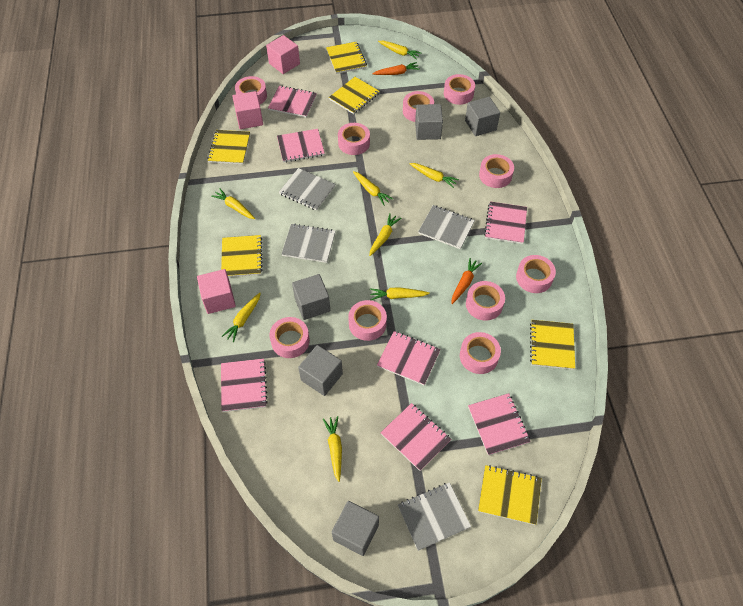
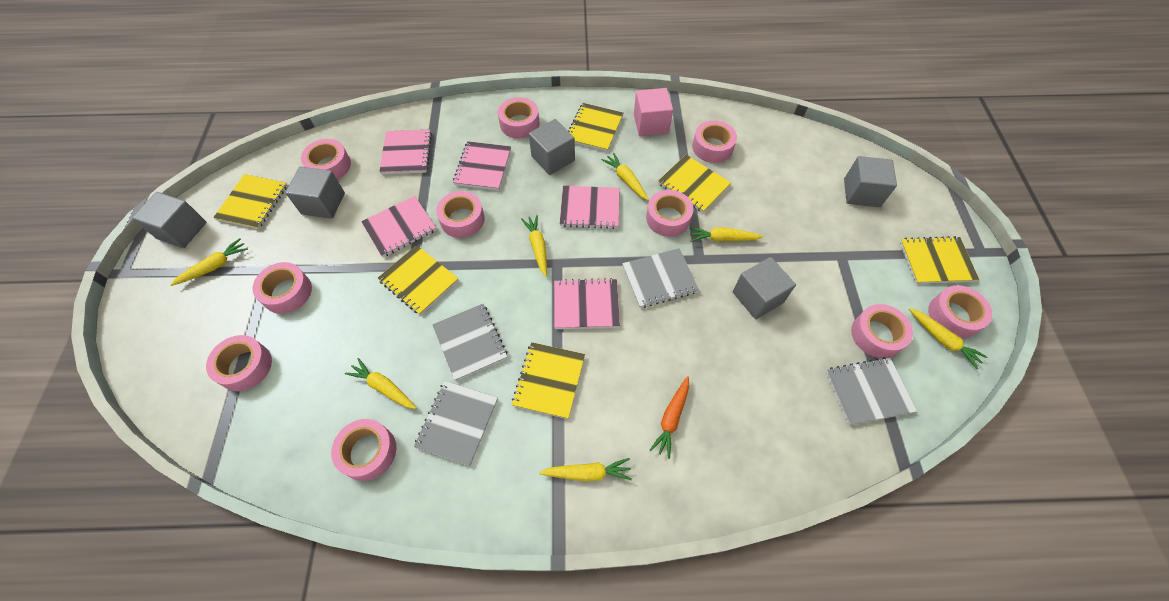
orange carrot: [372,62,420,75] [451,258,482,304] = 2 -> [650,376,689,459] = 1
pink cube: [197,269,236,314] [232,91,263,129] [266,35,300,74] = 3 -> [634,88,673,136] = 1
pink notebook: [221,359,268,412] [268,86,317,118] [277,129,325,163] [377,331,441,385] [380,403,451,471] [468,393,531,455] [484,201,527,244] = 7 -> [361,196,436,257] [379,129,432,174] [453,141,511,190] [554,278,620,329] [560,186,620,229] = 5
yellow carrot: [211,188,255,219] [222,293,261,342] [323,416,342,482] [353,171,393,206] [369,214,401,256] [370,287,430,300] [378,41,421,60] [409,163,459,188] = 8 -> [170,238,248,286] [345,358,416,409] [521,215,547,276] [539,458,632,481] [601,153,649,200] [689,227,764,242] [909,308,987,369] = 7

